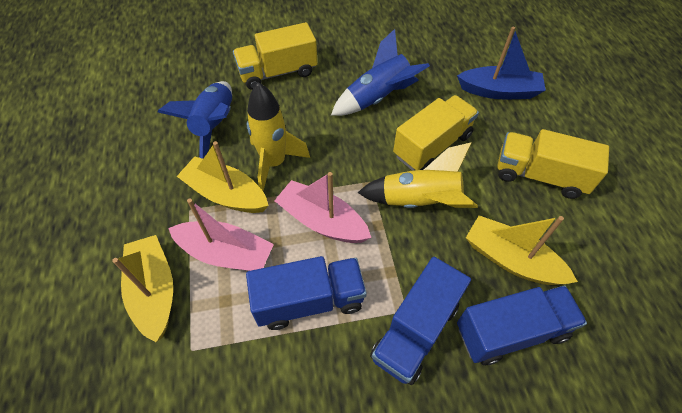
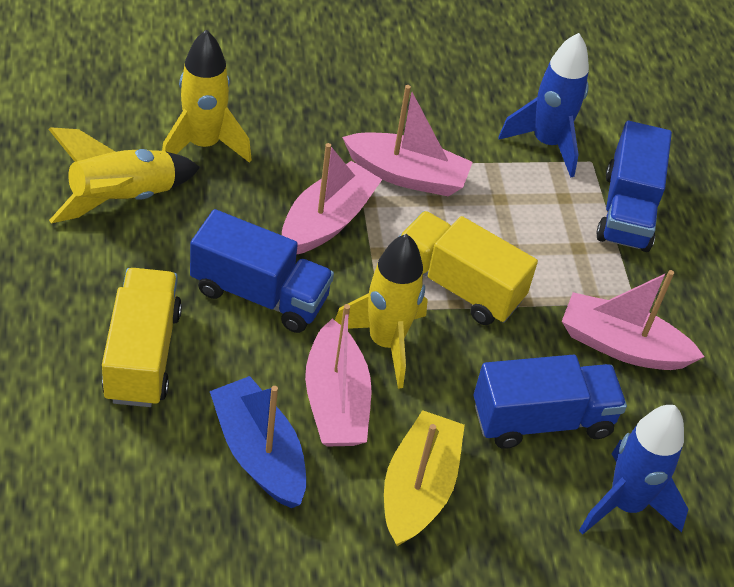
pink boat: [168,198,274,271] [274,172,371,243] = 2 -> [282,143,382,254] [305,304,371,446] [342,85,473,196] [562,270,704,370] = 4
yellow boat: [112,235,173,342] [177,141,269,213] [466,215,578,285] = 3 -> [384,410,465,546] = 1
yellow rocket: [247,82,310,191] [358,142,478,208] = 2 -> [48,127,200,223] [162,30,252,163] [335,234,428,389] = 3
yellow truck: [233,22,318,90] [393,95,479,171] [497,129,609,199] = 3 -> [102,268,182,407] [399,211,538,325] = 2

